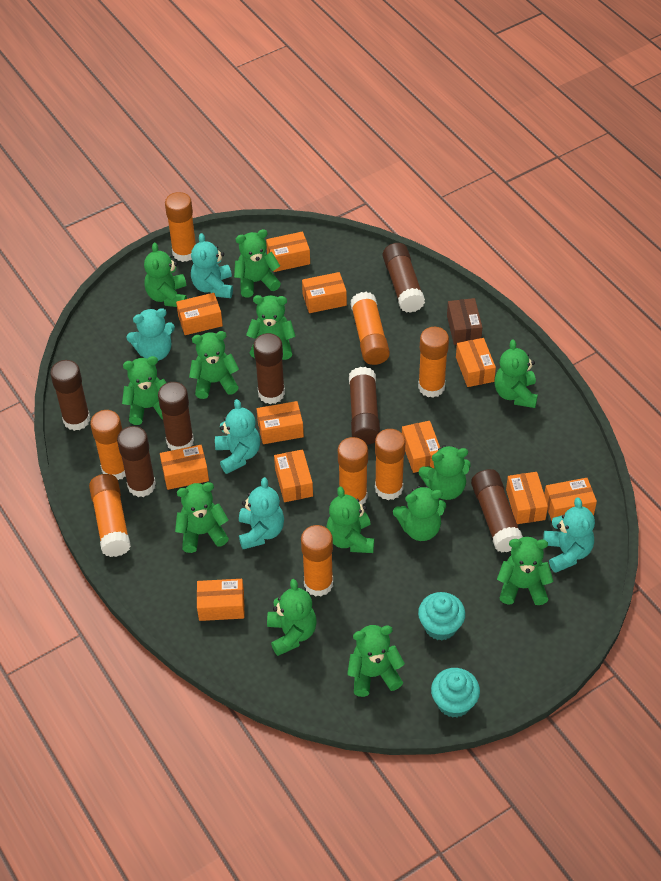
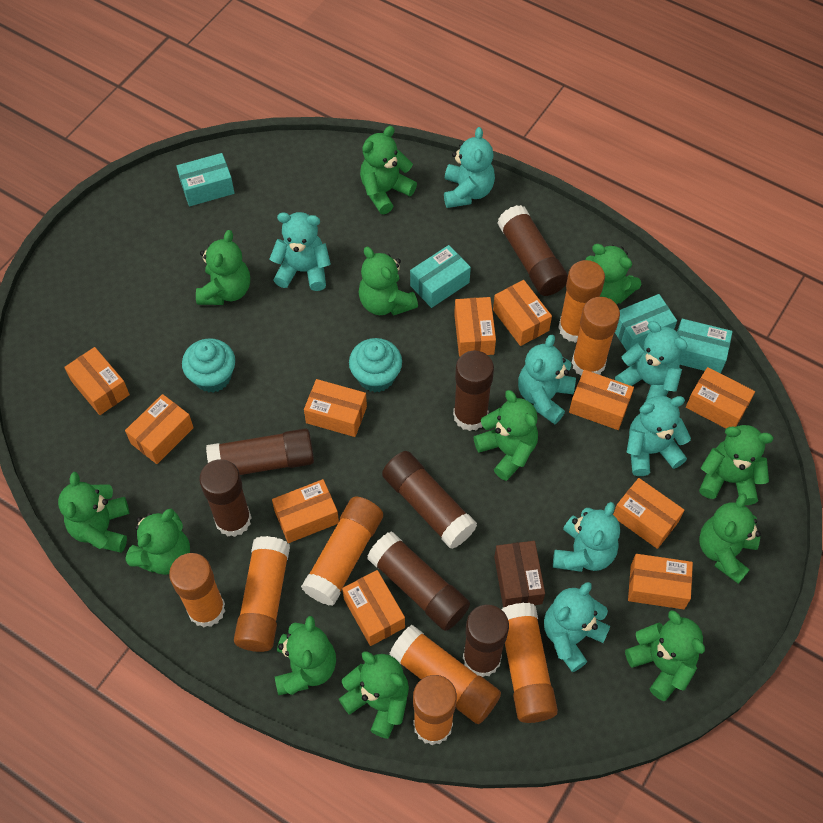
green teddy bear: [122,356,166,425] [144,243,187,307] [175,482,229,553] [189,331,239,399] [234,229,281,298] [246,295,296,360] [267,579,317,656] [326,486,374,553] [347,625,405,697] [393,486,446,541] [419,445,471,500] [495,339,538,408] [497,537,553,605] = 13 -> [58,472,129,553] [125,509,190,575] [196,230,250,305] [275,616,336,695] [339,651,409,739] [358,247,418,316] [360,126,417,214] [474,390,538,481] [585,244,641,304] [625,610,705,701] [699,425,773,505] [699,494,761,584] = 12
turquoise box: none = 0 -> [176,153,235,206] [410,245,471,308] [615,294,677,351] [677,319,732,374] = 4
turquoise teddy bear: [126,308,175,361] [191,233,233,298] [215,399,260,474] [239,477,284,549] [543,497,595,573] = 5 -> [270,212,331,291] [444,127,495,208] [518,335,576,424] [544,582,611,672] [553,502,620,572] [615,321,688,402] [627,396,691,476] = 7

